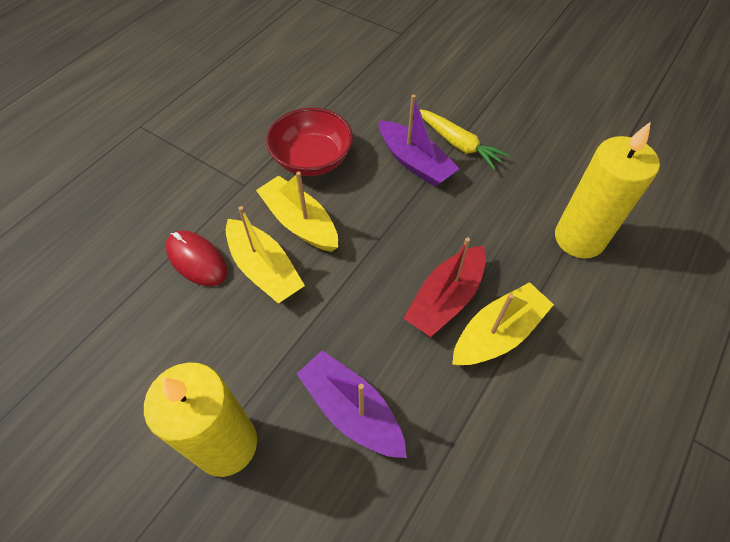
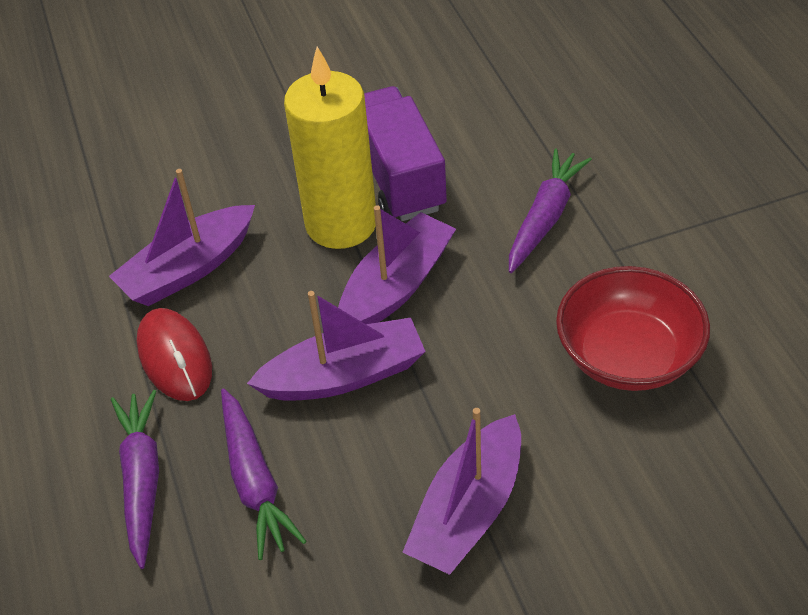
purple boat: [297,350,407,458] [379,94,460,186] = 2 -> [109,169,255,306] [247,291,426,401] [338,205,456,324] [402,408,521,575] = 4
purple carrot: none = 0 -> [111,390,159,569] [221,388,307,560] [509,149,592,273] = 3
purple truck: none = 0 -> [364,86,447,221] = 1
red boat: [403,237,486,337] = 1 -> none = 0
yellow boat: [226,206,305,304] [256,172,338,252] [452,282,554,366] = 3 -> none = 0
yellow candle: [144,362,257,477] [555,122,660,259] = 2 -> [284,47,376,249] = 1
yellow carrot: [420,109,509,170] = 1 -> none = 0

